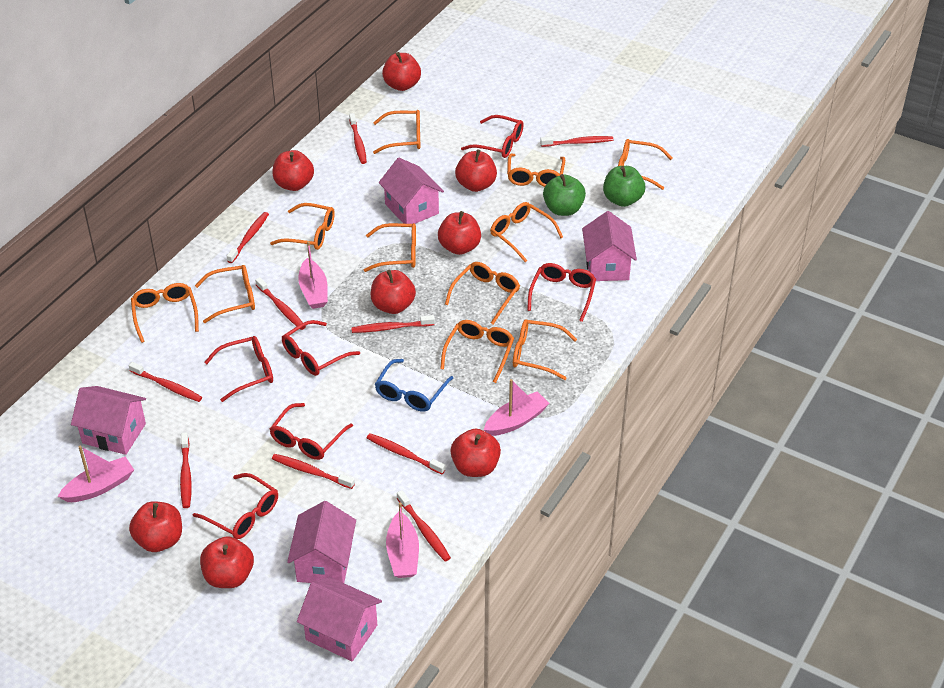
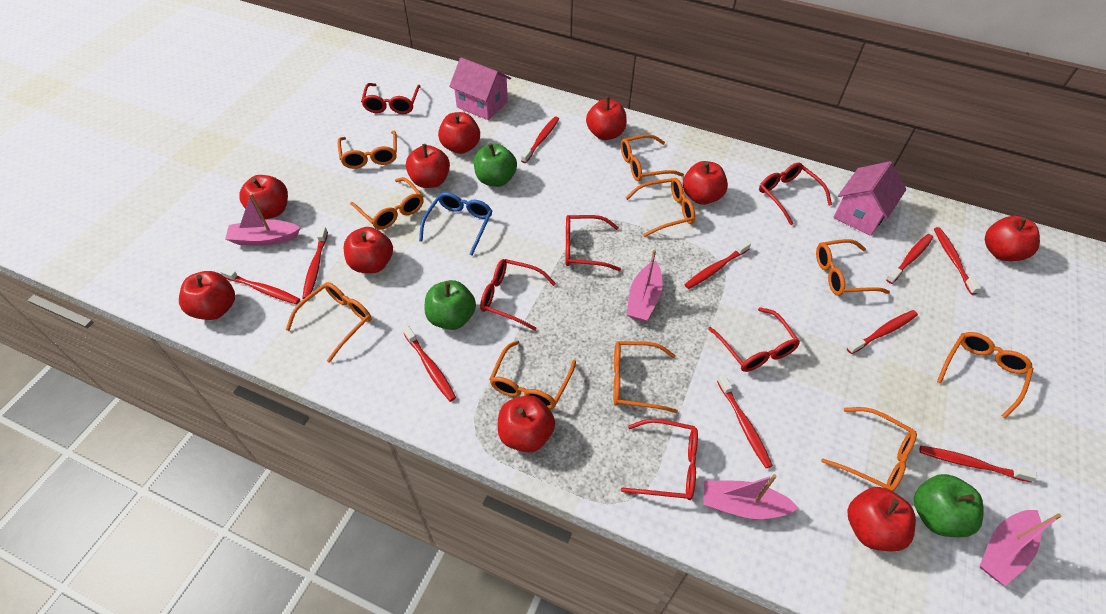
green apple: [543,174,586,216] [603,166,645,207] = 2 -> [424,280,476,330] [474,143,517,187] [914,474,984,537] = 3
orange glasses: [131,283,199,343] [195,265,255,323] [270,203,335,250] [364,223,416,272] [373,110,420,154] [440,320,514,383] [445,262,520,324] [490,202,563,262] [507,153,565,187] [513,319,577,380] [618,139,672,190] = 11 -> [286,282,372,363] [338,131,397,169] [350,177,423,230] [489,340,576,409] [613,341,678,413] [621,134,684,181] [625,178,695,237] [816,239,890,296] [821,407,917,492] [937,332,1033,419] = 10
pink house: [71,386,146,455] [287,501,356,583] [297,577,382,661] [379,158,444,224] [582,211,637,281] = 5 -> [449,57,511,120] [833,161,906,236] = 2
red apple: [129,501,182,552] [200,536,254,588] [272,150,314,191] [371,270,416,314] [382,52,421,91] [438,211,481,255] [451,429,501,477] [455,149,497,192] = 8 -> [179,271,235,320] [239,175,288,219] [344,227,393,273] [406,144,450,188] [438,112,480,154] [498,395,555,453] [586,97,627,140] [683,161,728,205] [847,487,916,551] [985,216,1040,261] = 10

